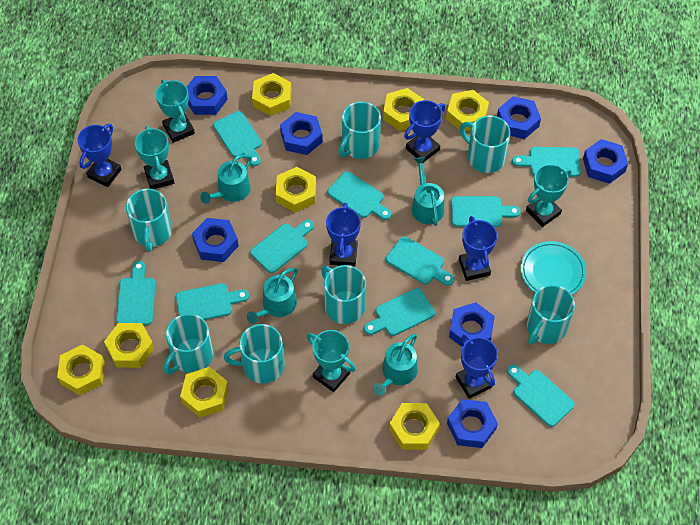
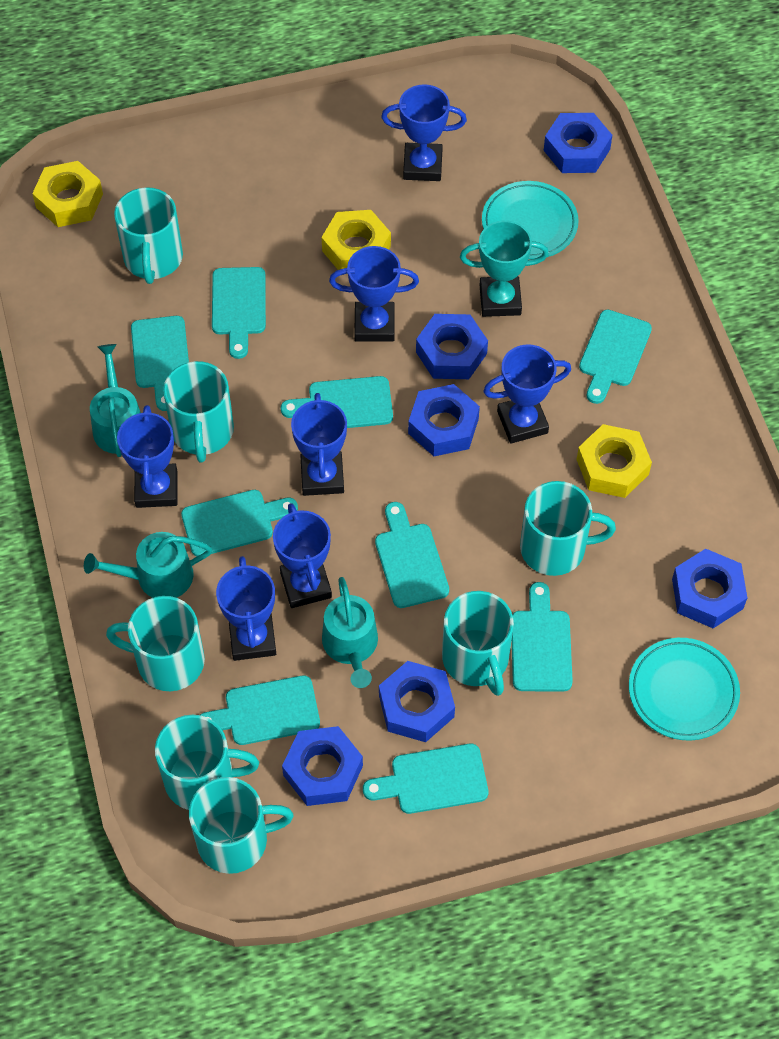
blue nut: [187,76,228,115] [192,218,239,262] [280,112,323,155] [447,399,498,448] [449,302,495,347] [497,96,541,139] [583,139,628,184] = 7 -> [282,726,363,806] [379,661,455,742] [408,384,480,456] [416,314,488,379] [544,113,612,173] [672,549,747,628] = 6
blue trophy: [77,124,122,187] [326,203,361,267] [404,100,446,163] [456,334,498,399] [459,216,497,281] = 5 -> [117,405,177,508] [216,556,276,661] [273,503,332,608] [291,393,347,496] [329,246,419,342] [381,84,467,181] [483,345,571,444] = 7
turquoise cutting board: [116,261,156,325] [176,283,249,320] [213,111,262,166] [250,220,314,273] [327,171,392,220] [364,288,435,336] [386,236,454,285] [451,196,521,227] [507,364,575,427] [512,147,581,177] = 10 -> [131,316,189,411] [181,490,298,556] [200,675,320,745] [212,267,266,359] [281,376,393,428] [363,744,488,814] [375,502,449,608] [512,582,573,691] [579,310,652,404] = 9
turquoise plate: [521,241,586,295] = 1 -> [482,181,579,259] [629,638,740,740] = 2
turquoise trophy: [135,126,174,189] [155,79,195,143] [307,330,356,392] [526,164,571,227] = 4 -> [460,220,549,317] = 1
turquoise watering can: [200,154,252,204] [247,268,297,324] [373,334,418,396] [412,157,444,226] = 4 -> [84,532,212,598] [90,344,141,457] [322,577,378,688] = 3
yellow nut: [57,344,105,395] [104,323,154,368] [180,367,229,418] [252,73,292,116] [276,167,316,212] [383,88,424,131] [389,403,440,450] [446,90,489,131] = 8 -> [32,161,103,227] [321,210,391,270] [576,424,652,498] = 3

